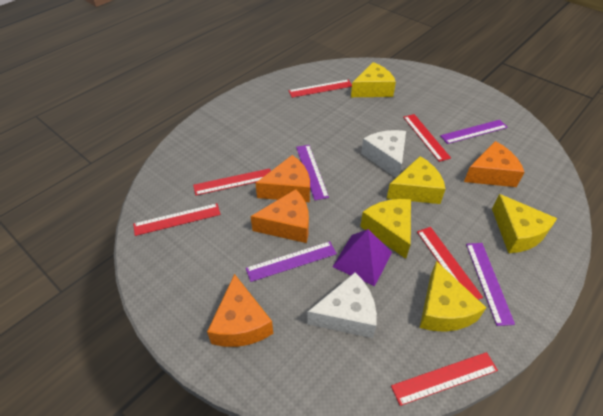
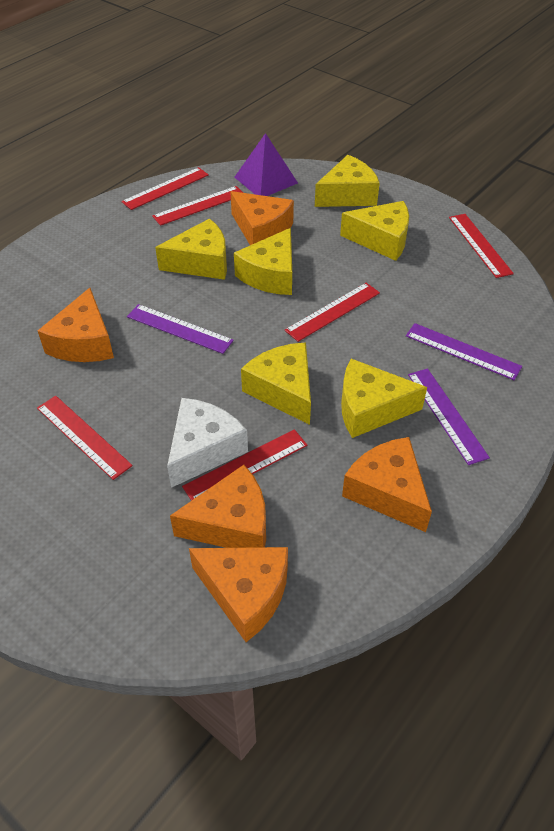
orange cheese: [207,274,273,347] [251,189,309,243] [256,155,310,202] [464,141,524,187] = 4 -> [38,288,114,362] [170,465,266,548] [189,547,288,642] [230,191,294,245] [342,437,432,532] = 5
purple ruler: [246,241,337,282] [296,145,329,200] [440,120,508,144] [466,243,515,326] = 4 -> [127,304,234,354] [406,323,522,380] [408,368,490,465] = 3
white cheese: [307,272,377,338] [361,130,406,178] = 2 -> [167,398,248,488] = 1
yellow cheese: [351,62,396,97] [360,199,411,259] [387,156,446,204] [420,261,486,332] [492,194,557,253] = 5 -> [155,219,227,280] [234,228,292,295] [241,342,311,425] [315,155,380,207] [340,201,409,261] [341,359,427,438] = 6

